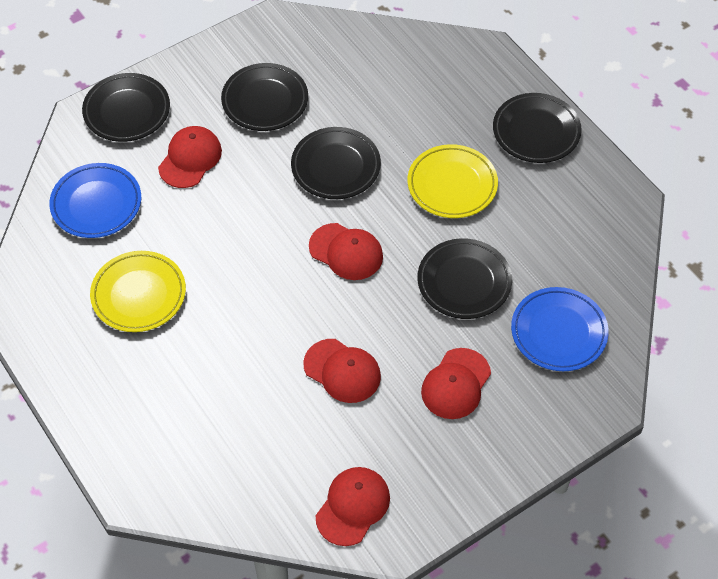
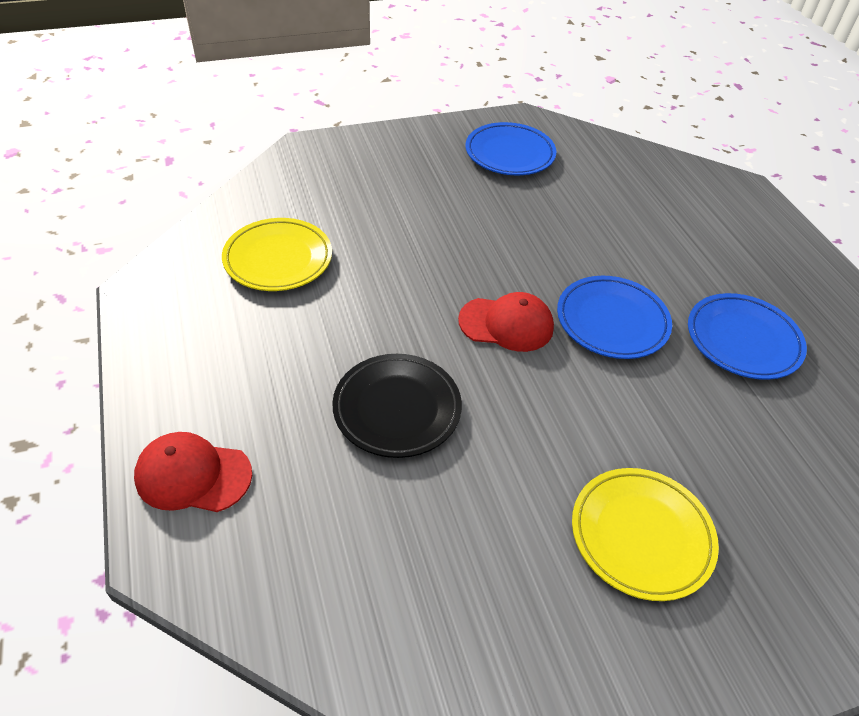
black plate: [82,73,170,142] [221,63,308,131] [291,127,381,199] [418,238,512,319] [493,93,582,163] = 5 -> [332,354,462,458] = 1
blue plate: [49,163,141,238] [511,287,609,371] = 2 -> [466,122,556,175] [557,276,672,359] [688,293,807,380] = 3
red cap: [158,126,222,188] [303,339,381,403] [309,223,383,280] [316,467,390,546] [421,348,491,419] = 5 -> [134,432,252,512] [458,292,554,352] = 2

